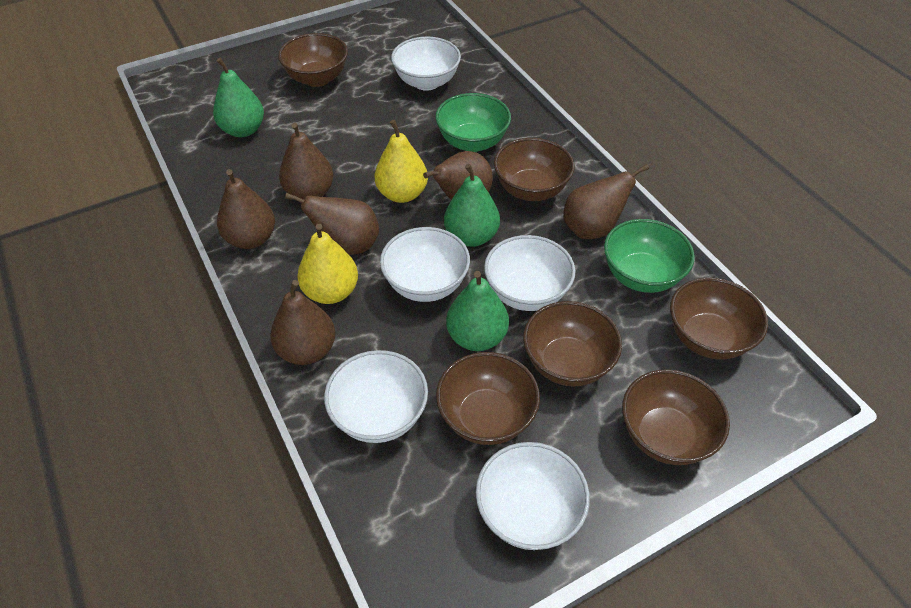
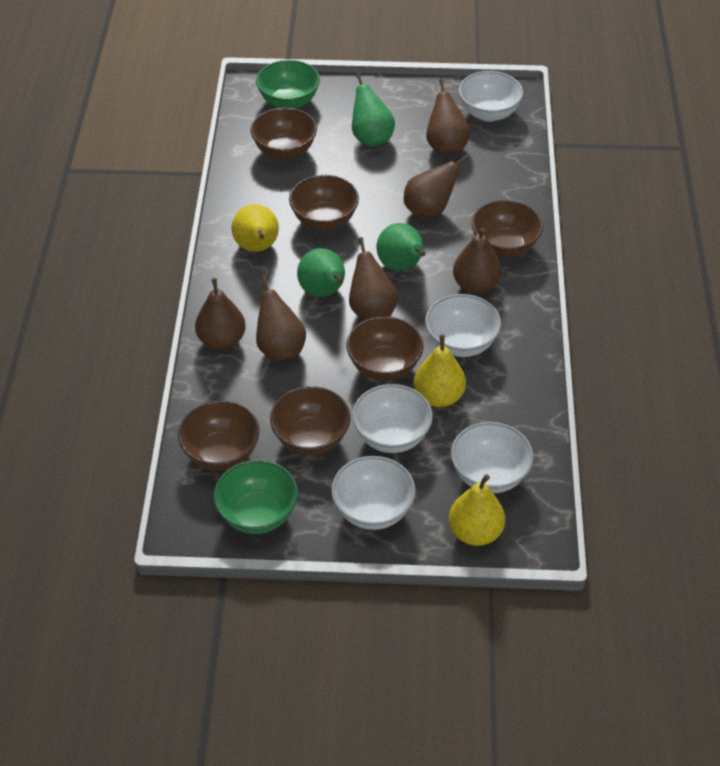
yellow pear: [297,224,358,304] [375,120,428,203] = 2 -> [231,204,279,252] [414,335,466,407] [449,474,505,546] = 3

